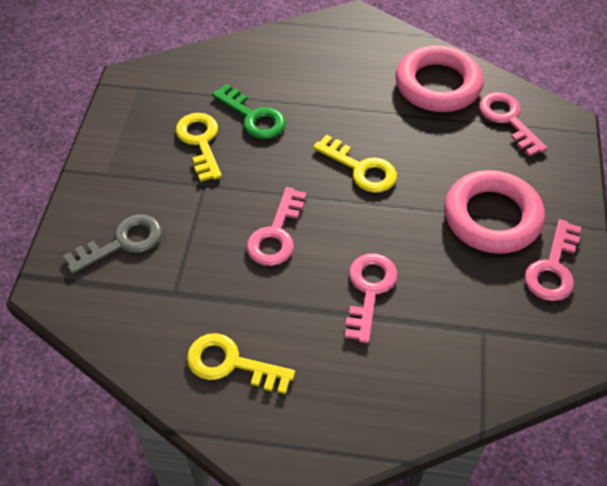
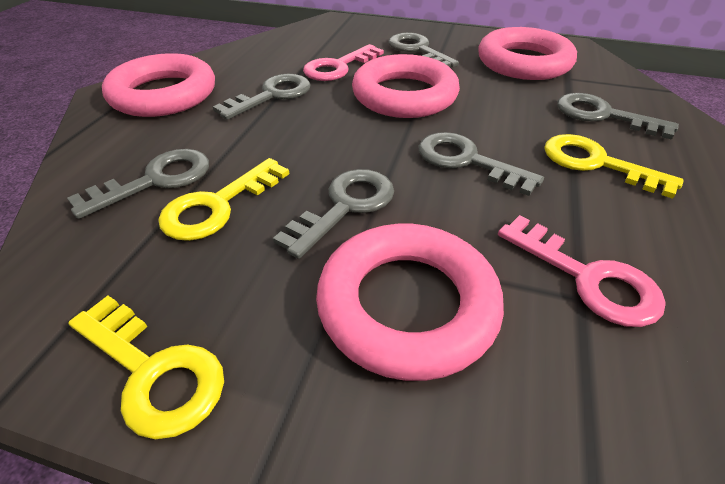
green key: [212,84,286,139] = 1 -> none = 0
grey key: [63,214,162,274] = 1 -> [67,149,209,219] [213,74,311,120] [273,169,394,259] [388,32,459,67] [419,132,544,196] [557,93,679,140] = 6
pink key: [246,187,306,266] [344,253,398,343] [479,92,548,157] [524,219,581,301] = 4 -> [303,44,384,81] [498,215,665,327] = 2
pink ring: [396,45,484,112] [444,170,545,254] = 2 -> [102,53,215,117] [316,224,504,381] [352,54,460,118] [478,27,577,80] = 4

